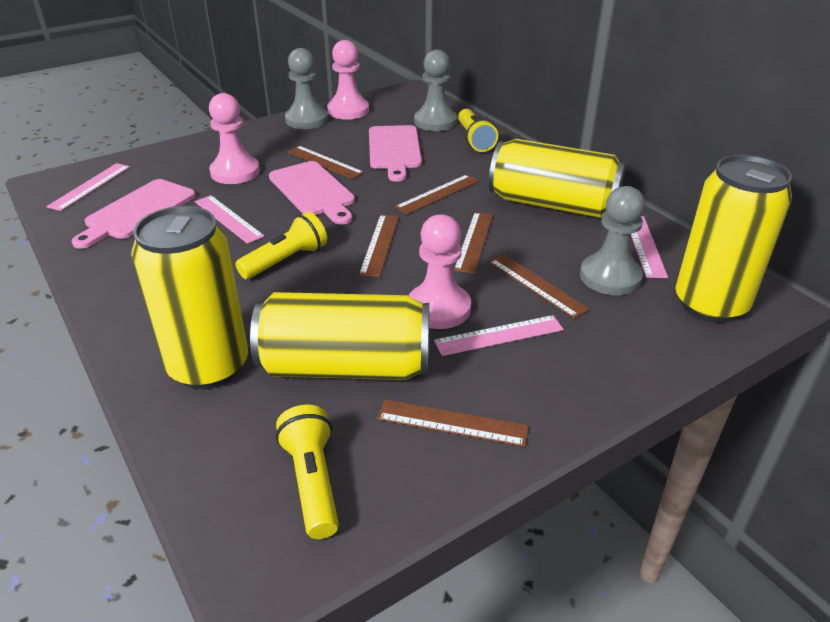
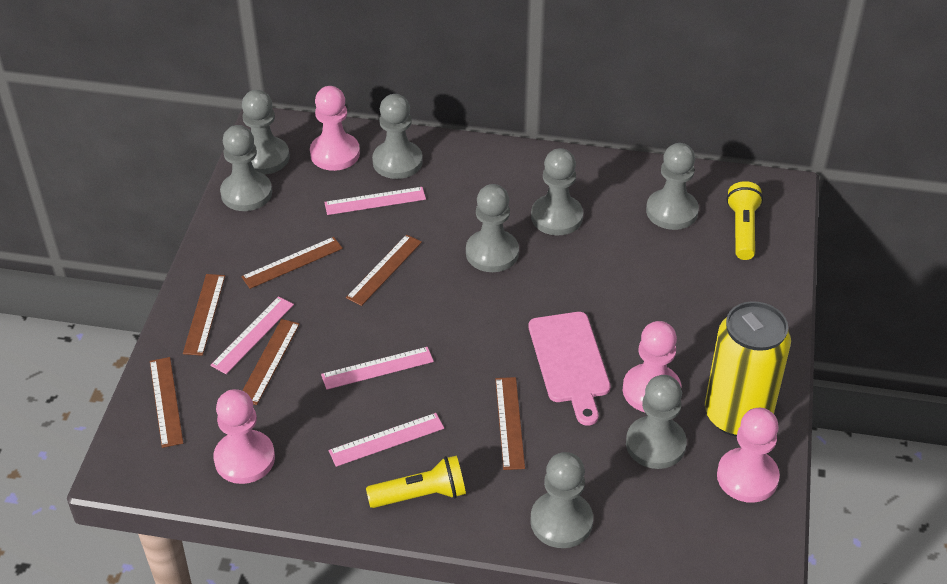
grey pawn: [285,48,328,129] [414,50,457,131] [580,186,645,295] = 3 -> [220,125,272,211] [242,90,290,175] [372,94,423,179] [466,184,519,272] [530,452,593,548] [531,148,583,235] [626,375,687,469] [646,143,699,230] = 8
pink cutting board: [72,179,196,249] [269,161,355,225] [369,125,422,182] = 3 -> [529,312,611,426] = 1
pink pawn: [209,93,260,184] [327,40,369,120] [408,214,471,329] = 3 -> [213,389,275,484] [310,86,360,171] [623,321,681,412] [717,408,780,503] = 4
yellow can: [131,206,248,389] [250,292,429,380] [489,139,626,218] [675,155,792,323] = 4 -> [705,301,791,437] = 1
yellow flashlight: [235,212,327,279] [276,405,339,539] [458,109,498,152] = 3 -> [366,455,466,508] [726,181,763,260] = 2

